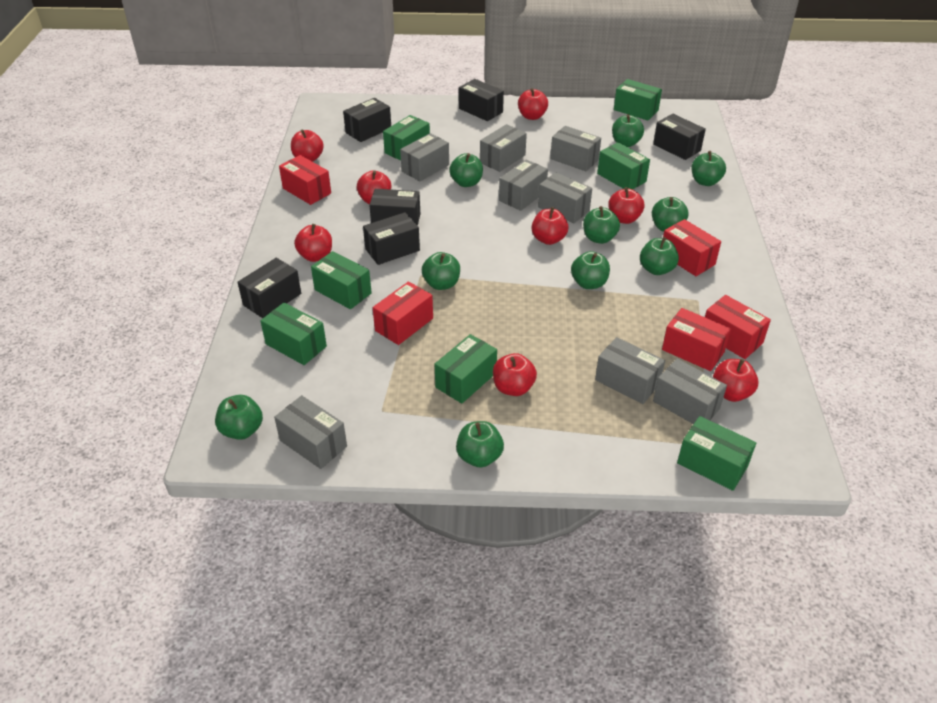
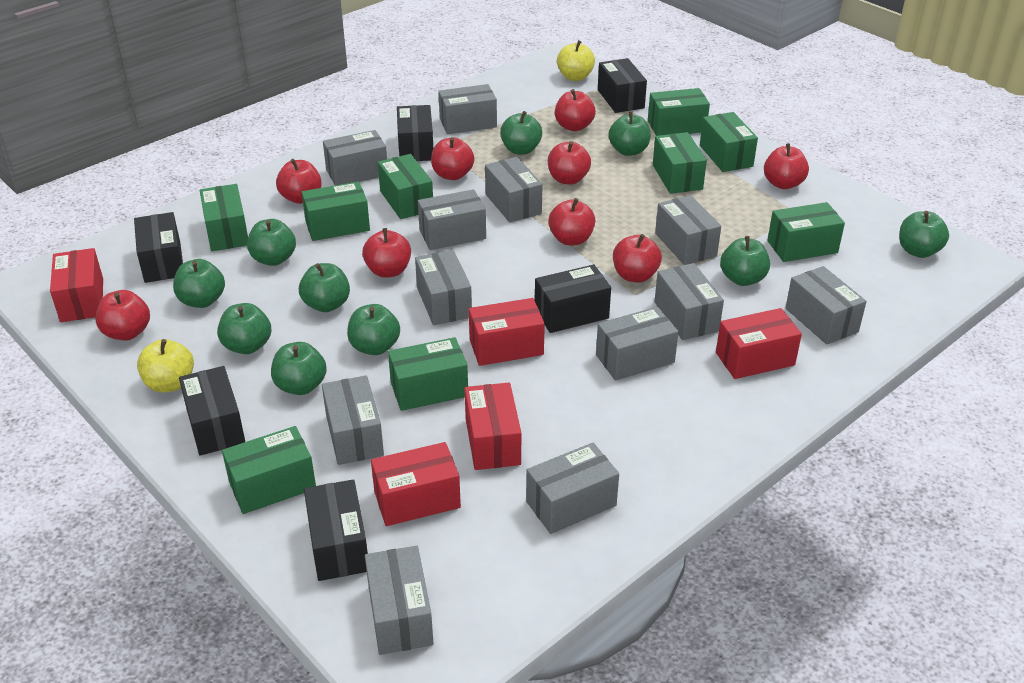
green box: [260,303,327,365] [311,251,372,309] [383,115,430,161] [435,334,497,404] [597,142,650,190] [614,79,662,121] [677,416,756,491] = 7 -> [200,184,248,251] [222,426,316,514] [301,181,370,241] [378,154,433,219] [388,337,468,411] [648,88,710,136] [653,132,707,194] [700,112,758,172] [767,202,845,262] = 9
grey box: [274,395,347,469] [400,133,449,181] [480,124,527,172] [499,160,548,211] [538,172,592,223] [550,126,601,171] [595,337,665,404] [653,359,727,424] = 8 -> [322,375,384,465] [323,130,387,185] [365,546,434,655] [415,250,472,325] [418,189,486,250] [438,84,497,134] [485,157,543,222] [526,443,619,534] [596,307,679,381] [655,195,721,265] [655,263,724,340] [785,266,867,345] = 12
red apple: [291,129,324,162] [294,224,332,262] [357,170,392,204] [493,353,537,396] [518,88,548,120] [531,207,568,245] [608,187,644,224] [713,359,759,402] = 8 -> [96,290,150,341] [276,159,322,204] [362,228,411,278] [431,137,474,180] [548,141,591,185] [548,198,595,245] [555,89,596,131] [613,234,662,283] [764,143,809,189] = 9
yellow apple: none = 0 -> [137,339,194,392] [557,40,595,81] = 2

